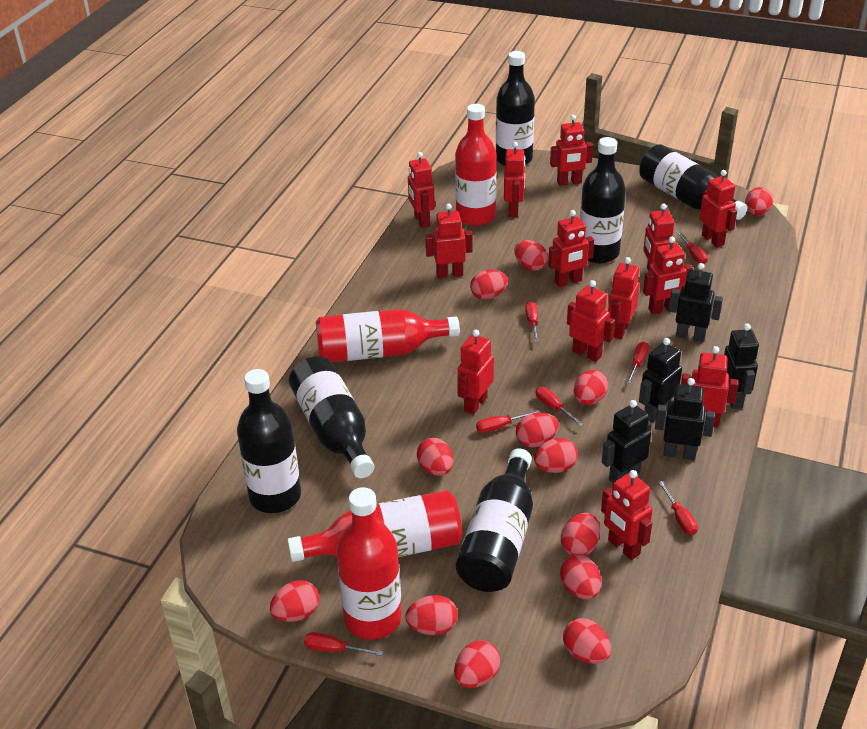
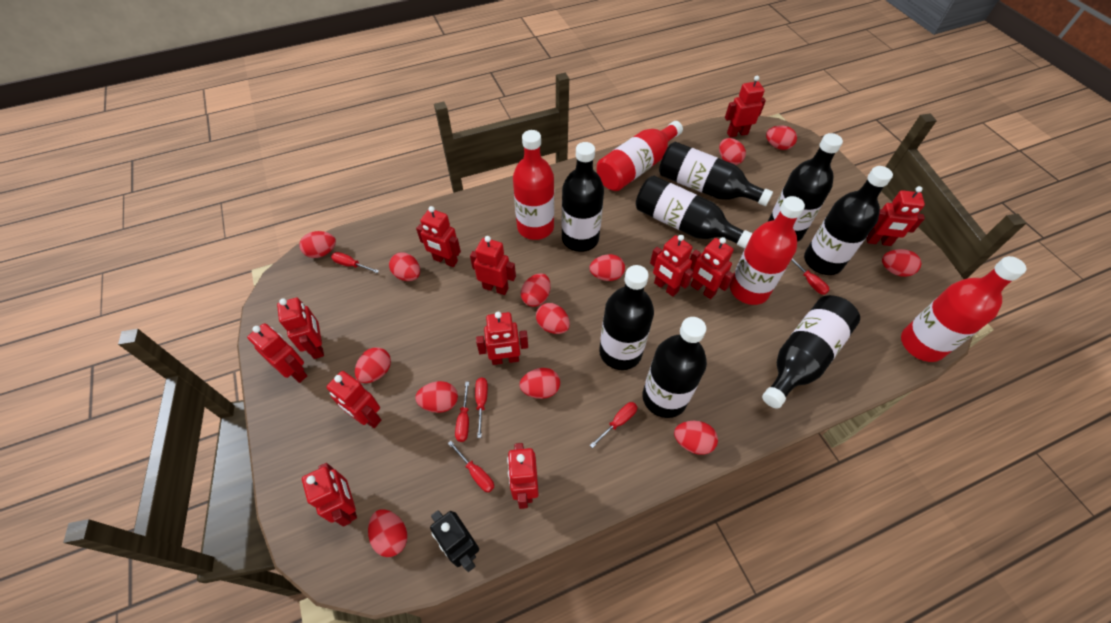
black bottle: [237,369,301,513] [289,356,374,478] [456,448,533,592] [496,51,535,166] [580,137,626,263] [639,144,747,220] = 6 -> [561,142,604,252] [599,265,654,370] [636,176,753,248] [642,317,707,418] [659,142,773,206] [762,295,860,409] [768,133,843,242] [804,166,893,275] = 8
black robot: [602,400,651,483] [639,338,682,423] [655,378,715,460] [669,263,723,342] [724,323,759,409] = 5 -> [430,510,479,572] = 1
red robot: [408,152,435,228] [425,204,473,278] [457,330,494,415] [504,142,525,217] [548,210,594,287] [550,115,593,186] [567,280,615,362] [601,470,652,560] [608,257,640,339] [643,203,674,272] [643,237,693,315] [681,346,739,427] [699,170,737,248] = 13 -> [247,323,307,383] [277,298,324,359] [302,463,357,526] [327,371,381,428] [416,206,461,267] [470,236,516,295] [476,312,528,365] [507,443,539,509] [650,235,694,297] [690,237,734,299] [725,76,766,137] [867,186,925,246] = 12
red screwdriver: [304,632,383,656] [476,410,540,433] [525,302,539,342] [536,387,583,426] [626,342,649,384] [658,481,698,535] [676,231,708,264] = 7 -> [331,252,379,273] [448,441,494,492] [455,382,469,442] [475,378,488,438] [590,402,637,448] [791,258,829,295] = 6

